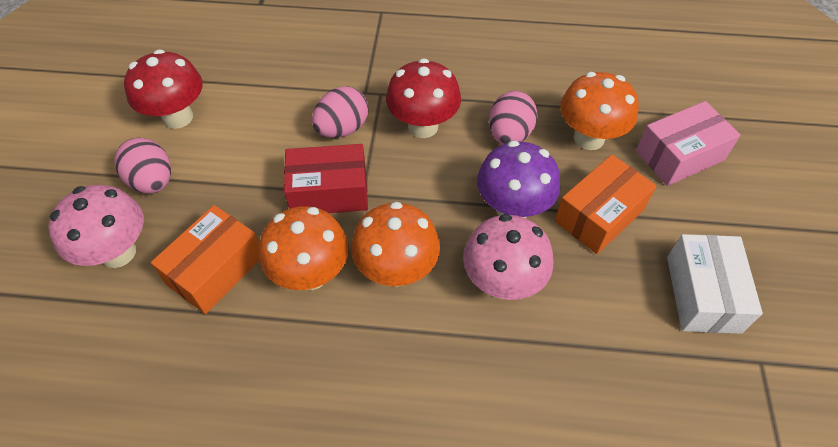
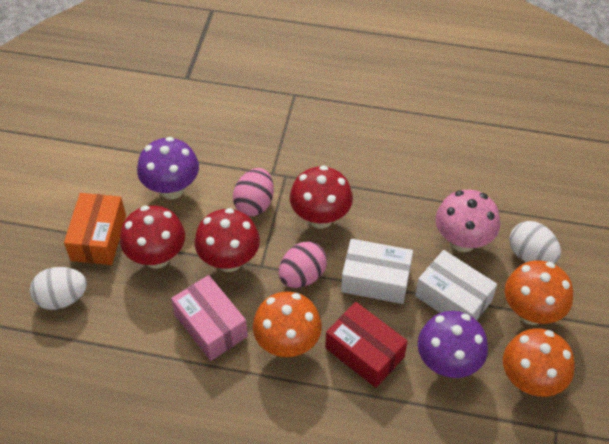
orange box: [151,205,260,314] [555,155,657,254] = 2 -> [64,193,126,265] = 1
pink egg: [114,138,171,194] [312,86,368,138] [489,91,538,144] = 3 -> [233,168,274,217] [279,241,327,288] = 2
pink mushroom: [48,185,144,268] [463,214,553,300] = 2 -> [436,190,500,252] = 1
purple mushroom: [477,141,560,218] = 1 -> [137,137,199,199] [418,311,488,378] = 2
red mushroom: [124,49,203,129] [386,58,461,138] = 2 -> [120,206,185,269] [195,208,260,272] [290,166,353,229] = 3
white box: [667,234,763,334] = 1 -> [341,239,413,304] [415,250,497,320] = 2
white egg: none = 0 -> [30,267,87,310] [509,221,561,263] = 2

